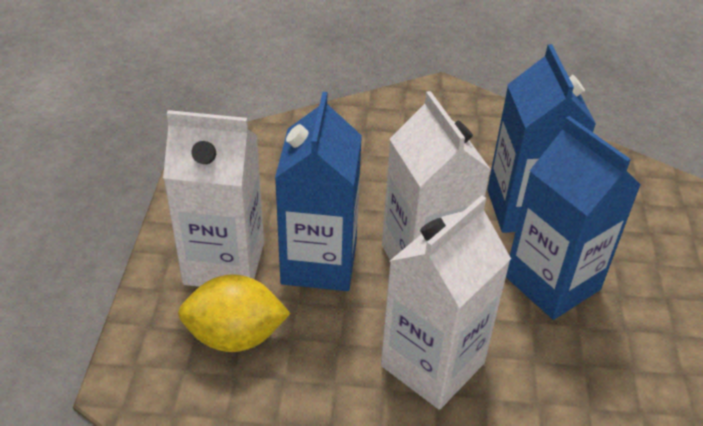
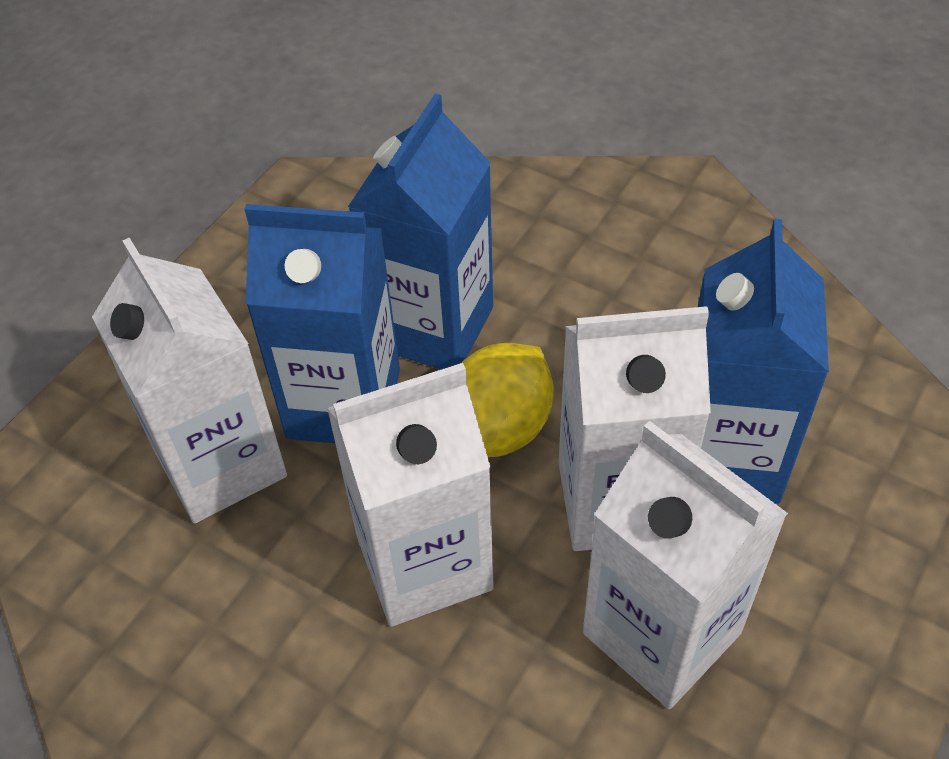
white carton: [163,110,264,287] [381,196,511,410] [382,91,491,260] = 3 -> [92,237,287,523] [327,363,494,627] [558,306,711,551] [583,421,788,709] = 4

